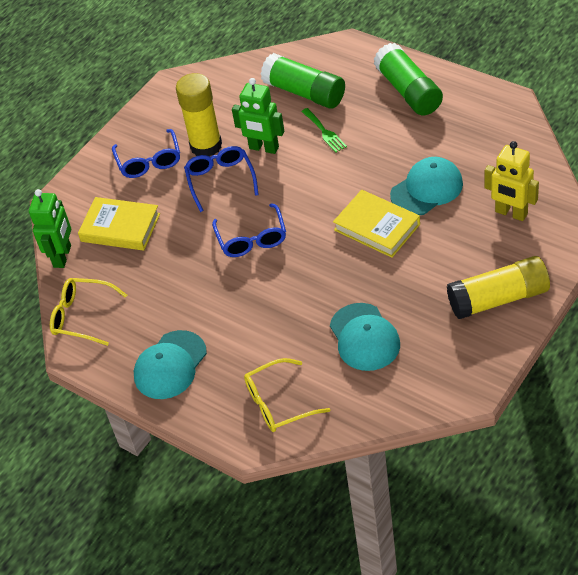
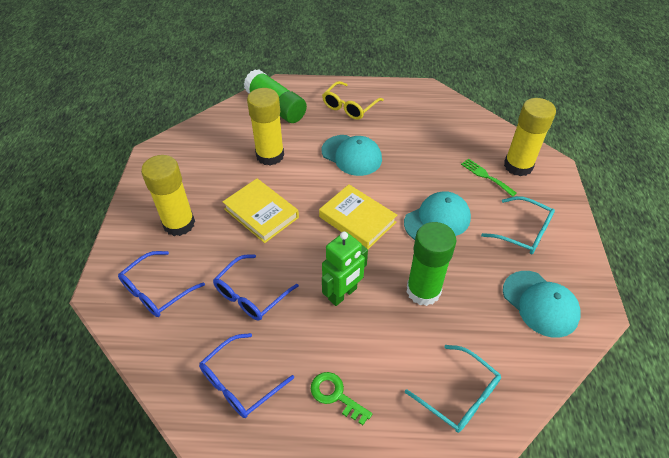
green key: none = 0 -> [311,372,372,425] = 1
green robot: [29,189,71,268] [232,78,284,154] = 2 -> [322,232,368,306] = 1
turquoise glasses: none = 0 -> [405,345,501,433] [481,196,555,254] = 2
yellow glasses: [50,278,127,346] [244,358,330,432] = 2 -> [322,81,384,120] = 1
yellow glue stick: [176,73,222,156] [447,256,550,319] = 2 -> [141,155,195,236] [247,88,284,166] [504,98,556,176] = 3
yellow robot: [484,141,539,221] = 1 -> none = 0

